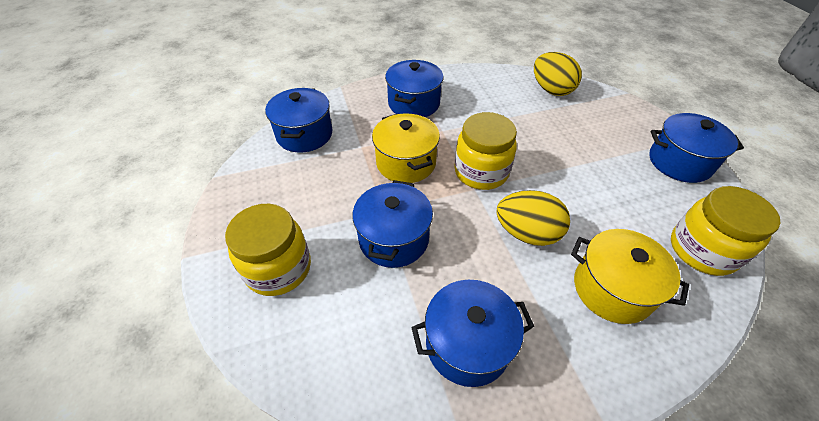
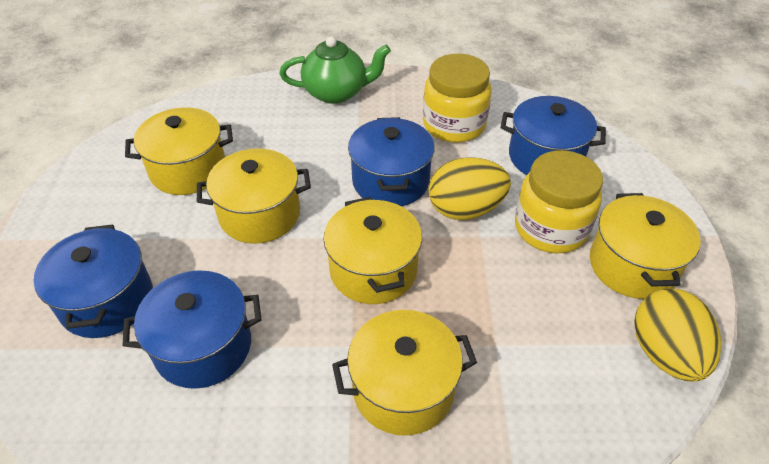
blue pot: [265,88,333,153] [352,180,433,268] [385,60,443,117] [411,280,535,387] [650,113,744,183] = 5 -> [34,224,153,338] [123,270,261,389] [348,117,434,206] [501,96,606,175] = 4
green teapot: none = 0 -> [279,36,391,104] = 1
yellow jar: [225,204,311,296] [454,112,517,190] [671,186,780,276] = 3 -> [423,54,491,143] [515,150,603,253] = 2
yellow pot: [372,113,440,183] [571,229,689,324] = 2 -> [125,107,233,195] [197,148,311,244] [323,197,422,304] [332,310,477,436] [590,193,701,299] = 5

